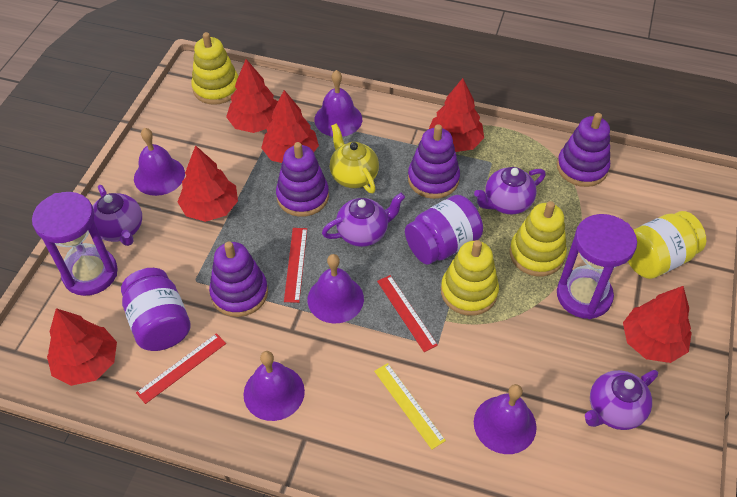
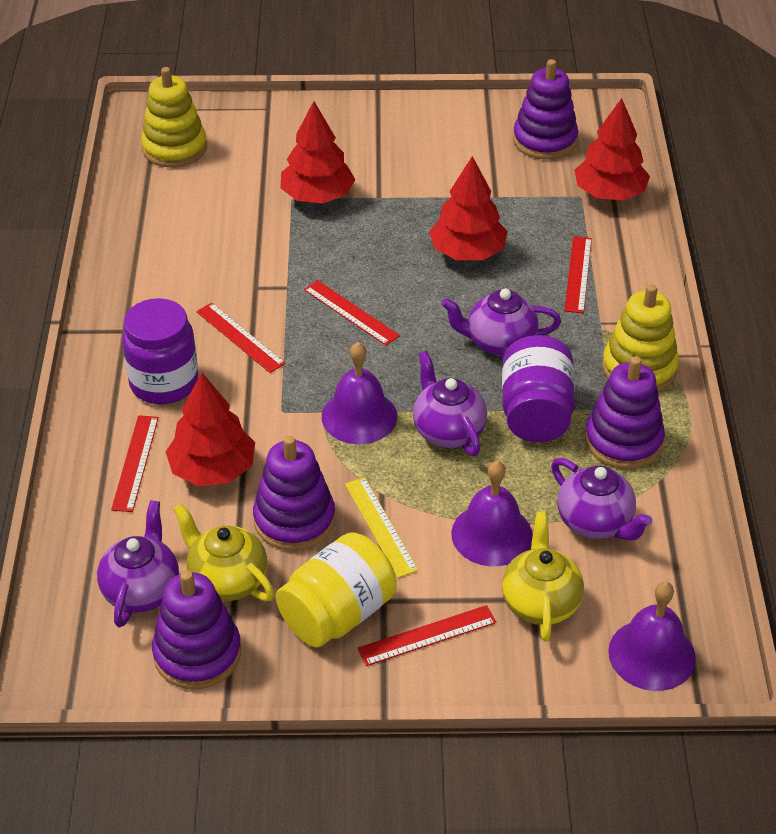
purple bell: [134,128,185,196] [243,351,305,421] [307,254,364,323] [315,70,362,137] [474,384,537,454] = 5 -> [322,342,397,444] [451,461,533,566] [608,582,696,691] = 3
purple hourglass: [32,192,118,296] [557,214,637,319] = 2 -> none = 0
red ruler: [136,333,226,404] [284,228,307,303] [377,275,438,352] = 3 -> [111,415,159,512] [196,303,286,373] [304,280,400,346] [358,605,496,666] [564,236,592,313] = 5
red tree: [47,308,117,386] [178,145,238,222] [226,59,278,133] [261,90,319,163] [429,78,484,152] [623,286,692,363] = 6 -> [166,373,255,486] [280,101,356,204] [429,156,508,260] [575,98,650,200] = 4
yellow stacking toy: [191,32,238,105] [441,240,499,316] [509,201,567,276] = 3 -> [141,67,207,167] [602,284,679,392] = 2
yellow teapot: [330,123,379,193] = 1 -> [173,504,275,601] [502,511,584,641] = 2

